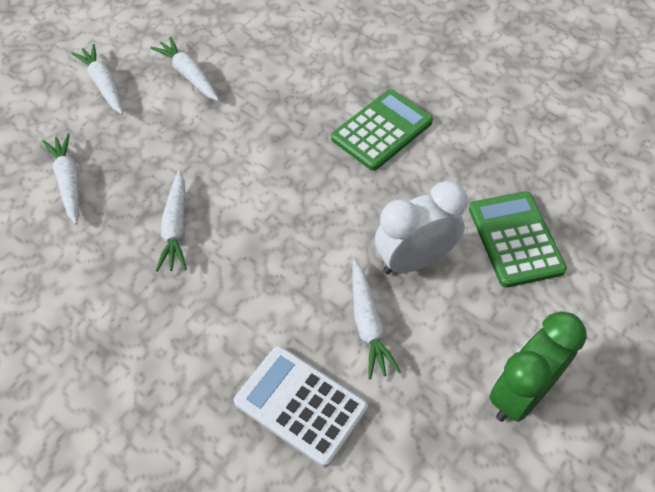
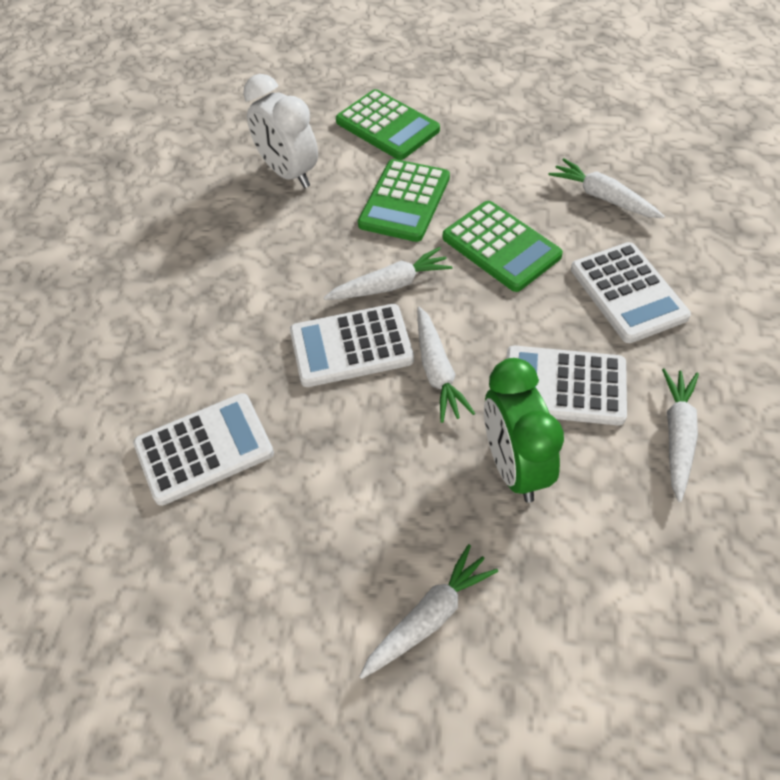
green calculator: [331,89,433,171] [469,191,567,288] = 2 -> [336,89,440,160] [358,159,450,242] [443,201,563,292] = 3
white calculator: [234,346,368,467] = 1 -> [133,393,274,506] [290,304,414,387] [506,346,627,425] [571,242,691,343] = 4

